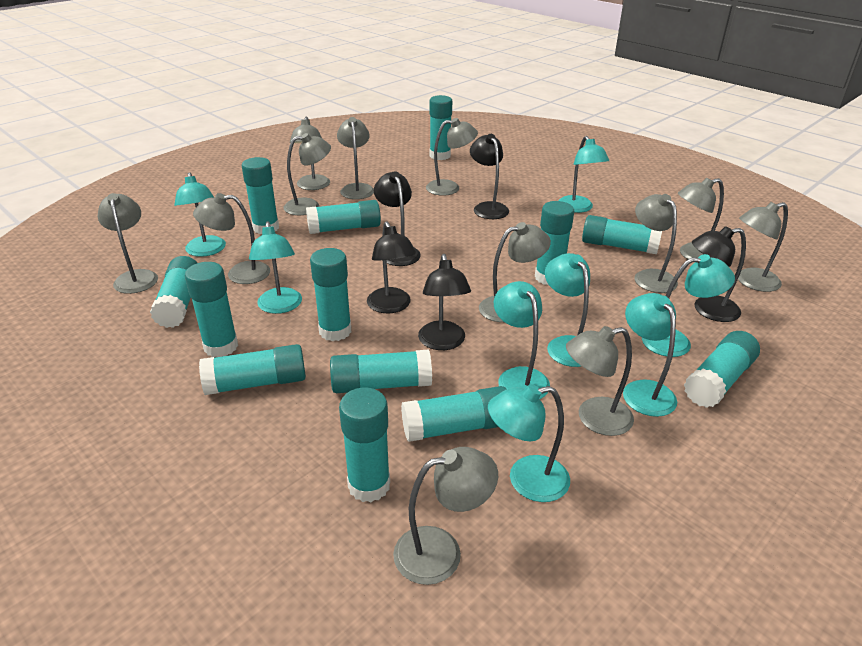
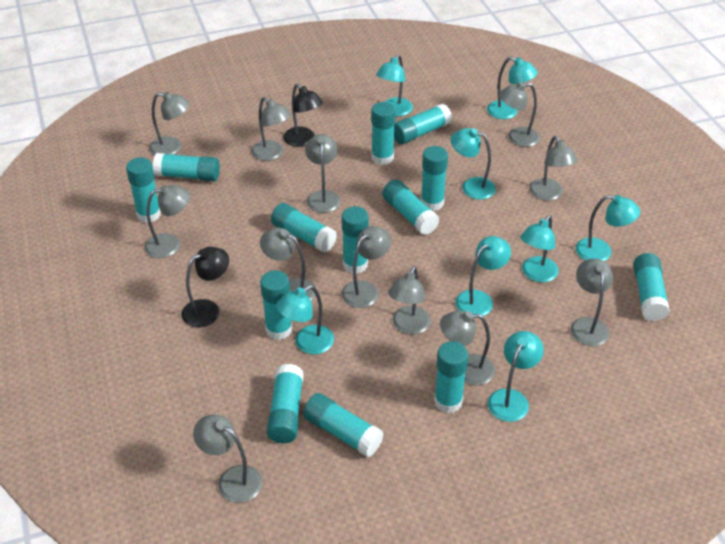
black lamp: [367,221,416,313] [374,171,421,266] [418,254,471,350] [470,134,509,219] [692,226,746,322] = 5 -> [181,247,229,327] [283,84,323,147] = 2

